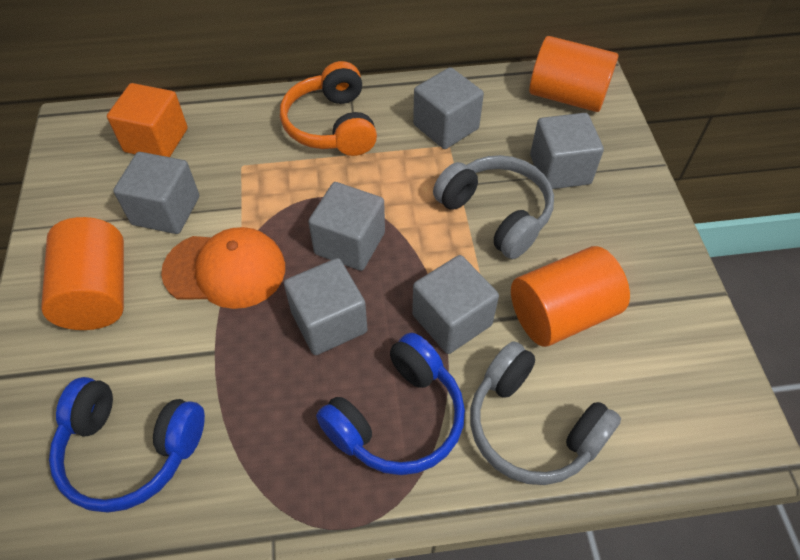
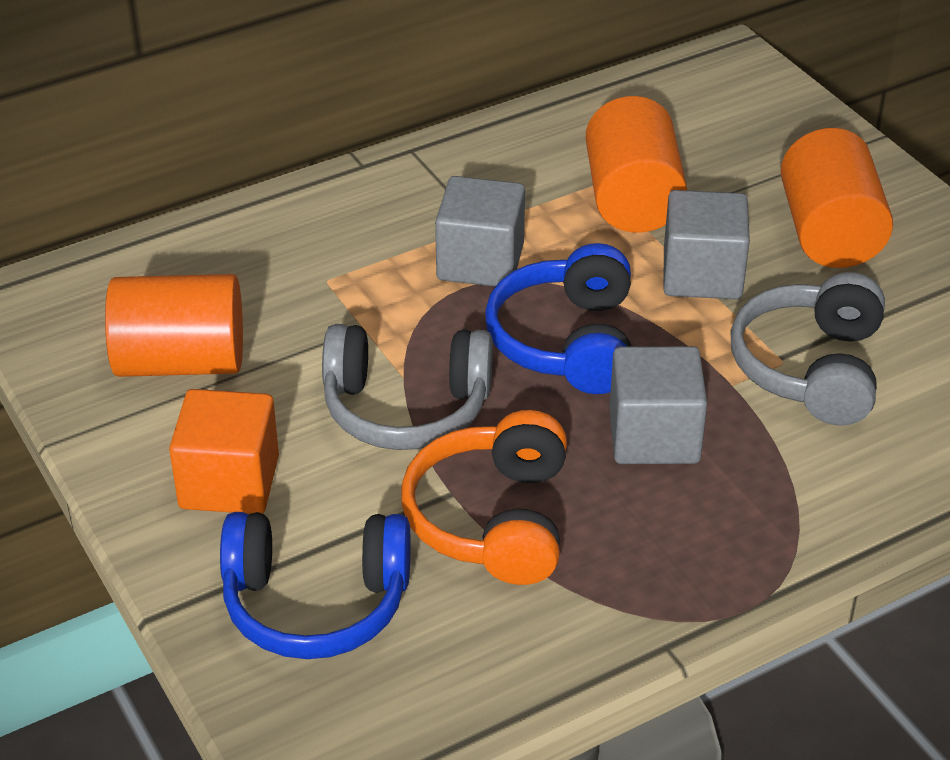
grey cube: [113,152,199,234] [284,258,368,355] [308,182,385,271] [412,255,499,354] [413,67,484,149] [530,113,604,189] = 6 -> [435,176,525,287] [610,346,707,464] [663,190,750,299] = 3
orange cap: [161,227,285,309] = 1 -> none = 0

